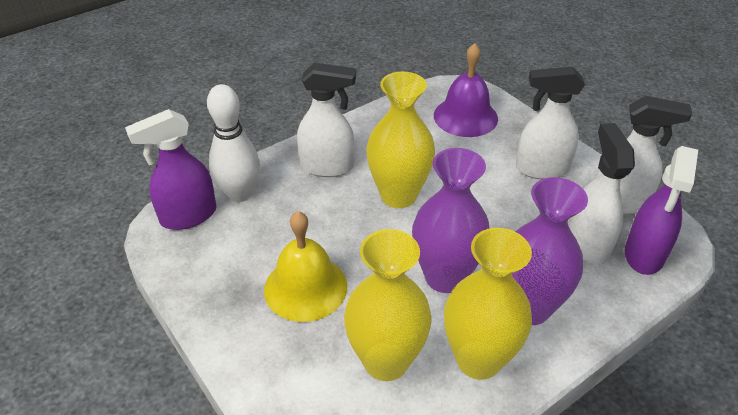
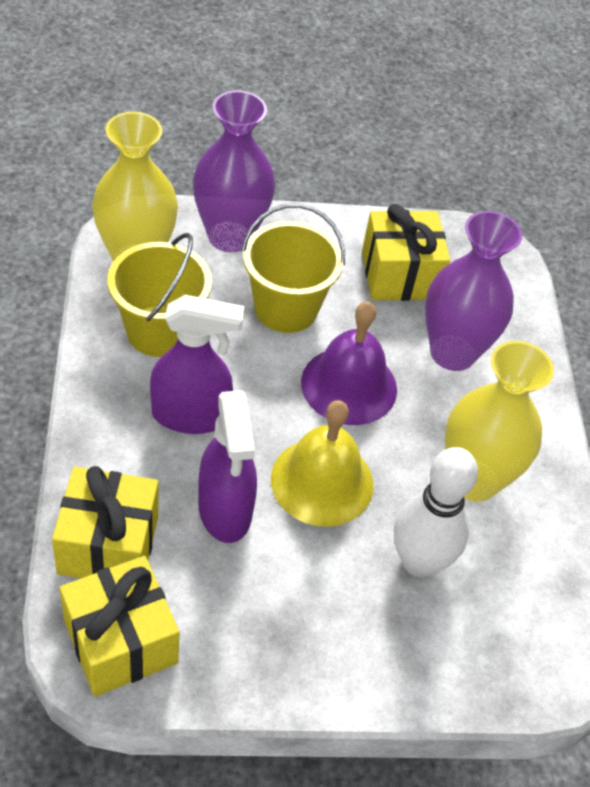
white spray bottle: [297,63,356,177] [516,67,585,179] [570,123,635,265] [595,96,692,214] = 4 -> none = 0
yellow bucket: none = 0 -> [107,233,212,357] [241,203,345,333] = 2
yellow gift: none = 0 -> [52,466,159,578] [60,556,180,697] [362,204,450,301] = 3
yellow vase: [344,229,432,381] [366,72,435,208] [444,228,532,380] = 3 -> [92,112,178,261] [445,341,554,502] = 2

